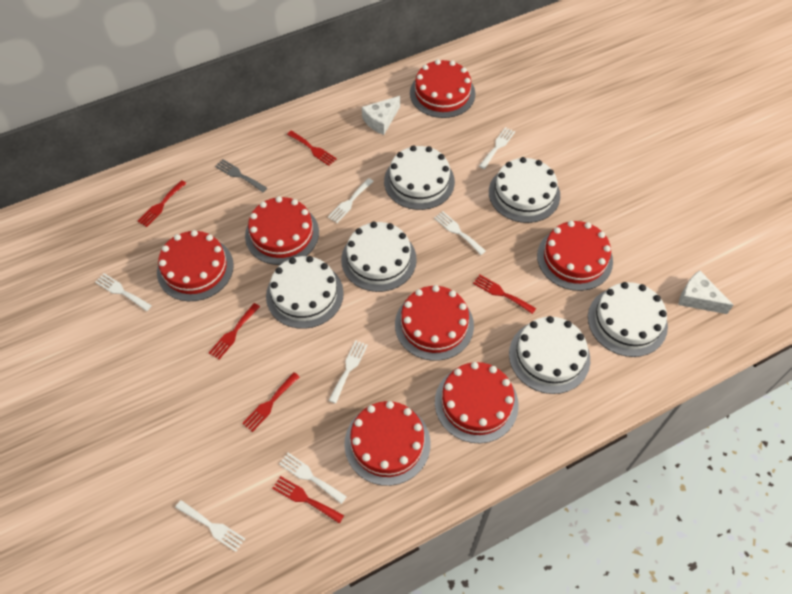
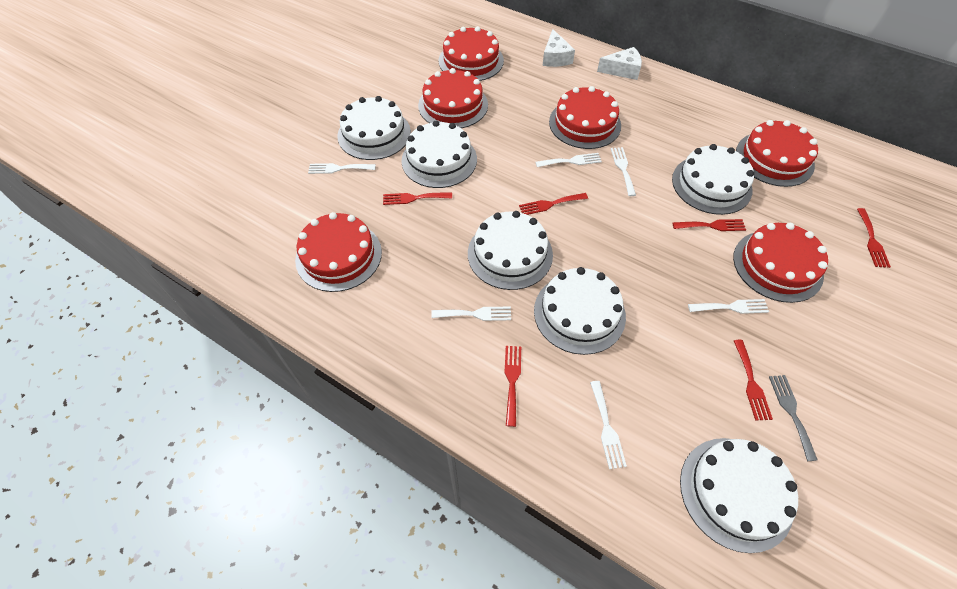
red cake: [157,230,234,301] [245,196,319,265] [344,401,430,486] [395,285,474,361] [410,59,475,118] [435,362,519,443] [537,221,613,291] = 7 -> [295,212,382,292] [418,68,488,128] [438,26,504,81] [549,86,621,149] [733,223,828,303] [736,120,818,187] = 6
white fork: [95,273,152,311] [175,500,245,552] [279,453,347,504] [328,178,374,223] [328,340,368,404] [434,211,486,255] [479,127,515,169] = 7 -> [308,163,376,174] [431,306,511,321] [535,153,602,167] [590,381,627,469] [611,147,636,196] [688,299,769,314] = 6

